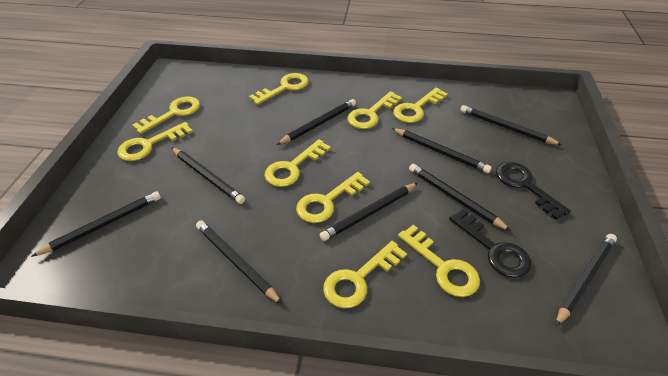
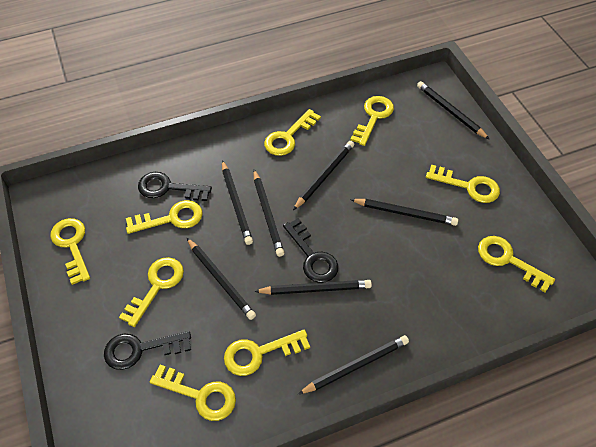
black key: [449,209,531,278] [496,162,571,220] = 2 -> [104,331,191,370] [138,172,212,201] [283,218,338,283] = 3
black pencil: [31,191,161,257] [171,147,245,204] [196,220,283,305] [276,99,356,145] [320,183,418,241] [392,128,492,173] [409,164,511,231] [460,105,562,145] [556,234,617,326] = 9 -> [187,238,256,320] [222,160,253,245] [253,169,284,257] [254,280,372,295] [293,141,354,210] [298,335,409,394] [350,199,458,226] [417,81,490,140] = 8

